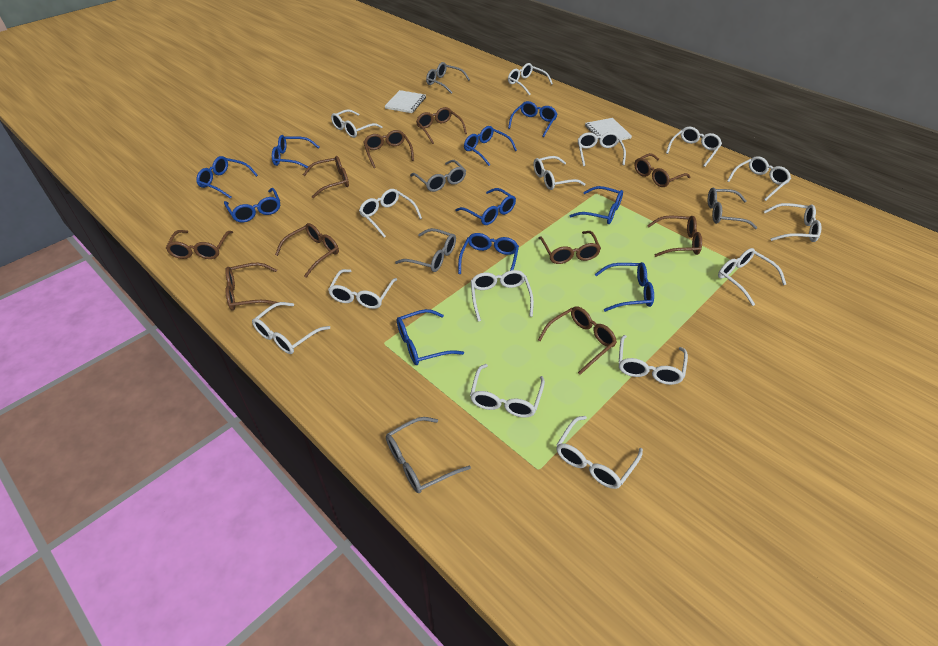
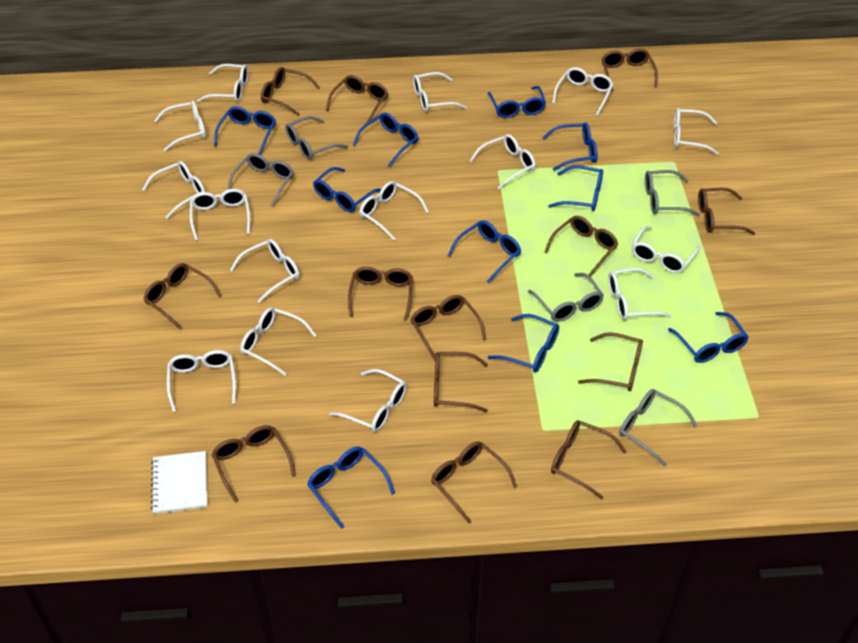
brown glasses: [166,230,233,259] [225,263,278,310] [275,223,339,278] [303,156,349,198] [363,130,414,168] [416,107,467,144] [538,306,617,375] [539,231,601,264] [634,153,690,187] [647,216,702,257] = 10 -> [143,263,222,330] [212,425,296,502] [261,67,320,116] [326,75,388,123] [348,267,413,320] [410,295,487,361] [431,441,517,523] [434,352,488,412] [544,216,618,277] [551,420,627,499] [578,332,643,391] [602,49,658,91] [698,187,755,235] = 13
white notebook: [384,90,426,113] [585,118,632,140] = 2 -> [151,451,208,514] = 1

